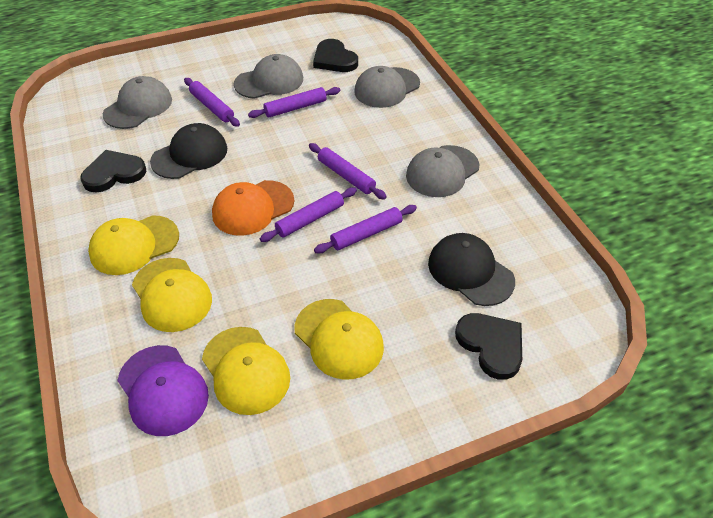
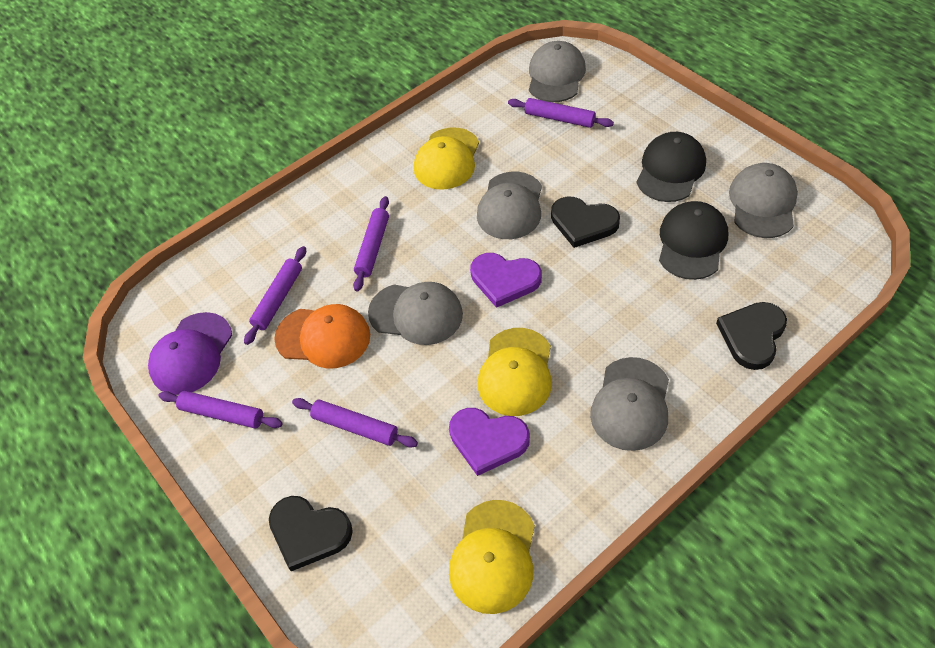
grey cap: [103,76,172,129] [234,54,303,99] [354,66,420,108] [406,145,479,197] = 4 -> [368,282,463,345] [477,172,542,239] [529,41,586,102] [590,357,669,451] [729,163,798,238] = 5
purple heart: none = 0 -> [449,408,530,476] [470,253,542,308] = 2
yellow cap: [88,215,179,275] [132,258,212,332] [202,327,290,415] [295,299,384,380] = 4 -> [414,127,479,190] [449,500,535,614] [478,328,552,416] = 3

